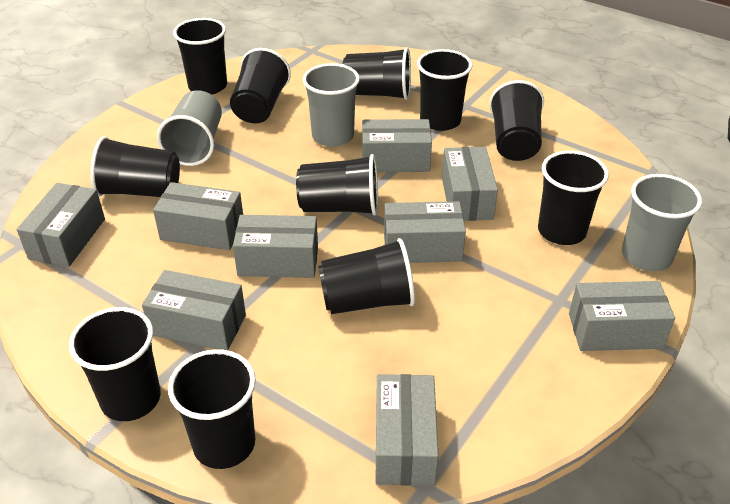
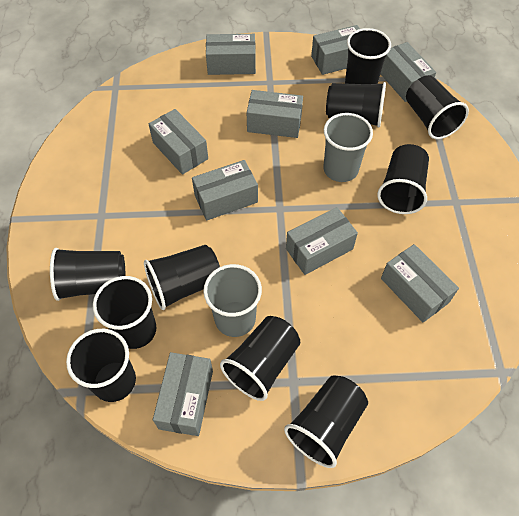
black cup: [69,307,161,421] [91,136,180,197] [168,349,256,469] [173,18,227,95] [230,48,291,123] [296,154,378,216] [318,238,415,314] [342,47,411,100] [417,49,473,131] [489,80,544,161] [538,151,609,245] = 11 -> [50,248,126,301] [66,329,136,402] [93,276,156,349] [144,245,220,310] [220,316,300,401] [284,375,368,468] [326,82,386,128] [345,28,391,84] [377,144,429,214] [406,75,469,139] = 10
grey cup: [157,90,222,166] [303,63,360,147] [622,174,702,271] = 3 -> [203,264,262,337] [323,113,373,182] = 2

